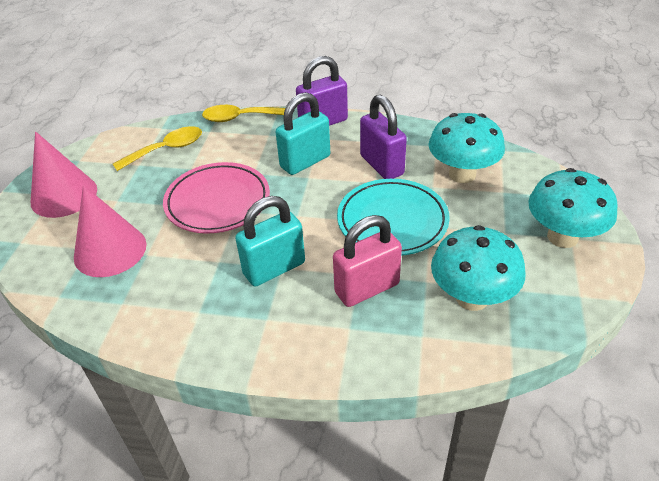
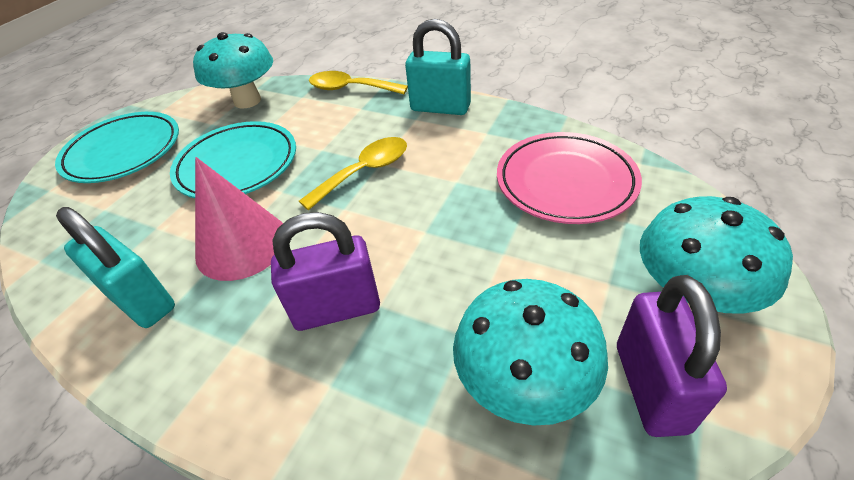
pink cone: [31,131,97,218] [74,185,147,277] = 2 -> [195,157,283,281] = 1
pink padlock: [333,215,402,307] = 1 -> none = 0
turquoise plate: [337,179,450,256] = 1 -> [55,112,179,183] [170,121,296,198] = 2

